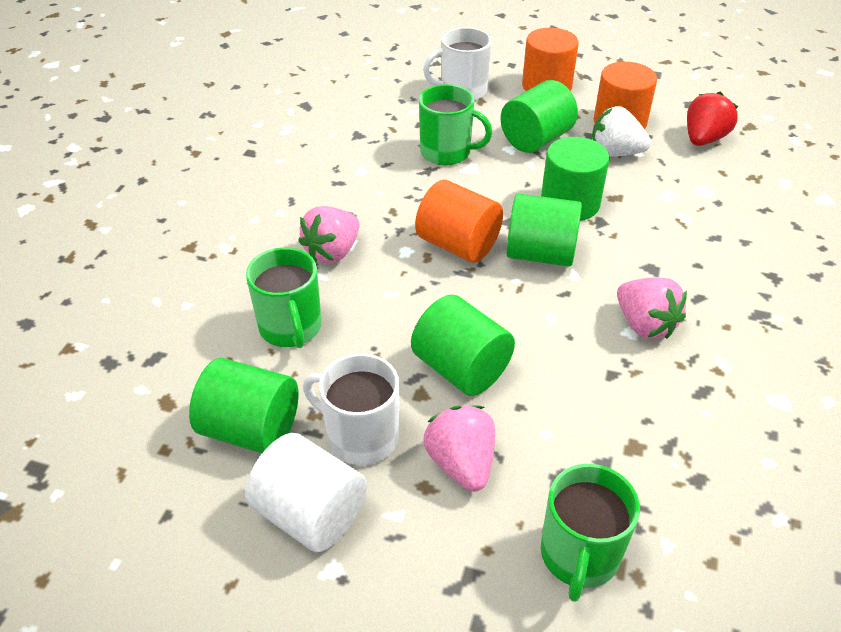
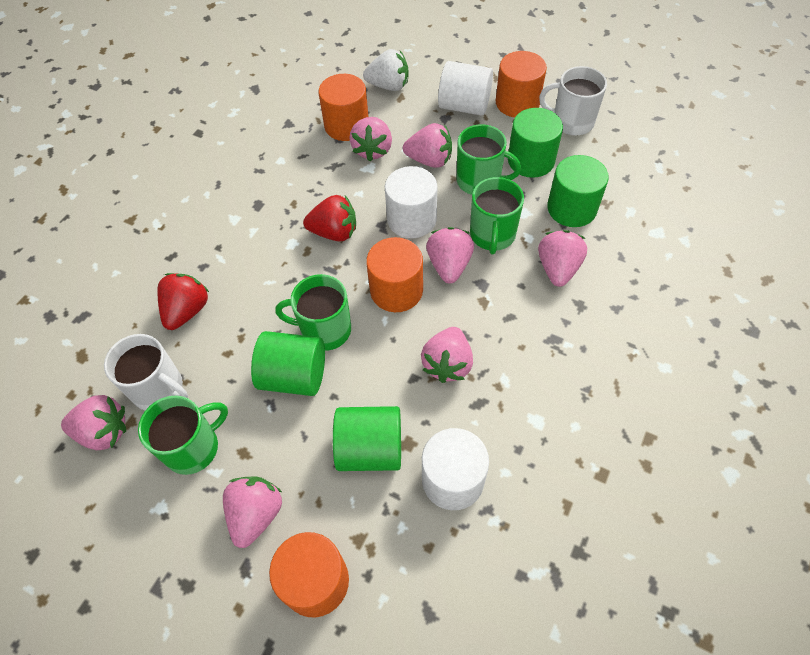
green cylinder: [189,358,298,453] [411,295,515,396] [500,80,578,153] [506,194,582,267] [541,137,609,221] = 5 -> [251,331,325,396] [333,406,401,471] [508,108,563,178] [547,155,609,227] = 4
green mug: [246,247,322,348] [419,84,492,165] [541,464,640,602] = 3 -> [138,396,228,475] [275,274,351,351] [457,124,521,195] [470,177,524,255] = 4
orange cylinder: [415,180,503,262] [522,28,579,91] [594,62,657,129] = 3 -> [269,532,349,618] [318,74,369,141] [366,237,423,312] [496,51,547,117] = 4
pink strawberry: [298,206,359,263] [424,405,495,492] [617,277,687,339] = 3 -> [61,395,126,450] [223,476,282,548] [349,117,392,161] [403,123,452,168] [421,327,473,383] [426,227,474,283] [538,230,587,287] = 7
red strawberry: [687,92,738,146] = 1 -> [157,273,209,330] [303,195,356,242] = 2
white cylinder: [245,433,367,552] = 1 -> [385,166,438,238] [422,428,489,510] [438,61,493,116] = 3

